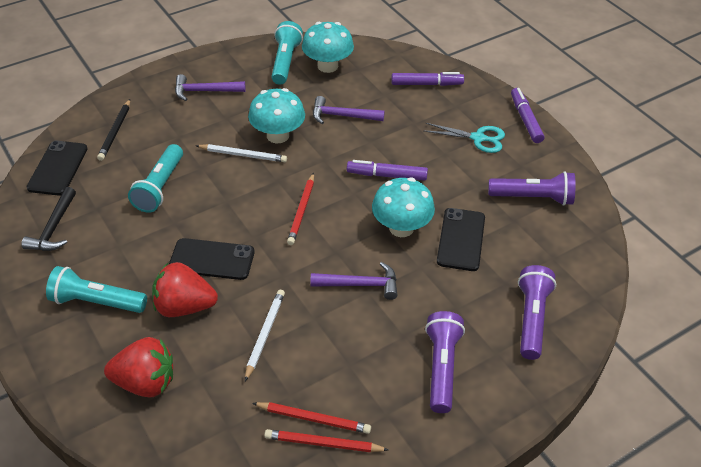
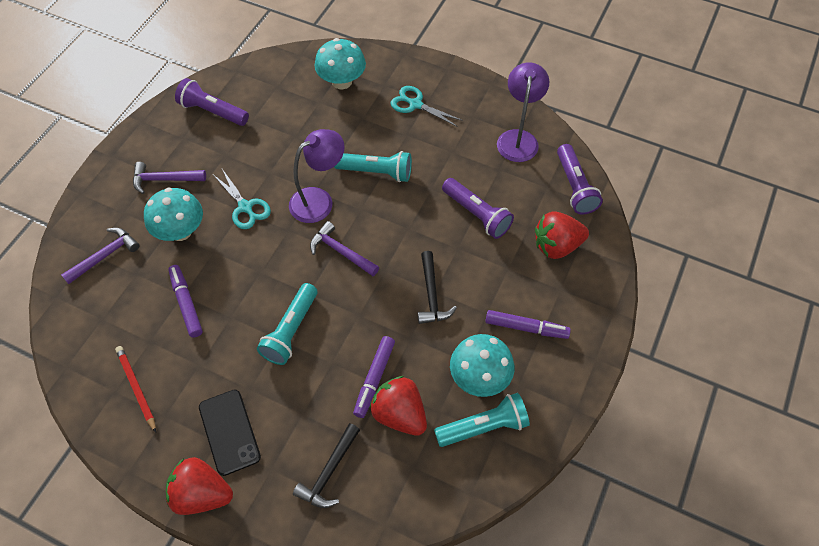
black hammer: [21,187,76,251] = 1 -> [293,423,360,508] [418,251,457,324] = 2
black pencil: [97,99,130,161] = 1 -> none = 0
black phone: [27,141,88,195] [169,238,255,280] [437,208,485,271] = 3 -> [199,390,261,476] = 1
purple lamp: none = 0 -> [289,129,344,223] [497,62,549,162] = 2
red pencil: [252,402,371,434] [264,429,389,452] [287,173,314,245] = 3 -> [115,346,156,433] = 1
red strawberry: [104,337,173,398] [152,262,218,317] = 2 -> [166,457,233,515] [370,376,427,436] [535,211,589,259] = 3
turquoise scissors: [424,123,505,153] = 1 -> [214,169,271,229] [390,86,463,127] = 2
white pencil: [196,144,287,162] [245,290,285,381] = 2 -> none = 0

